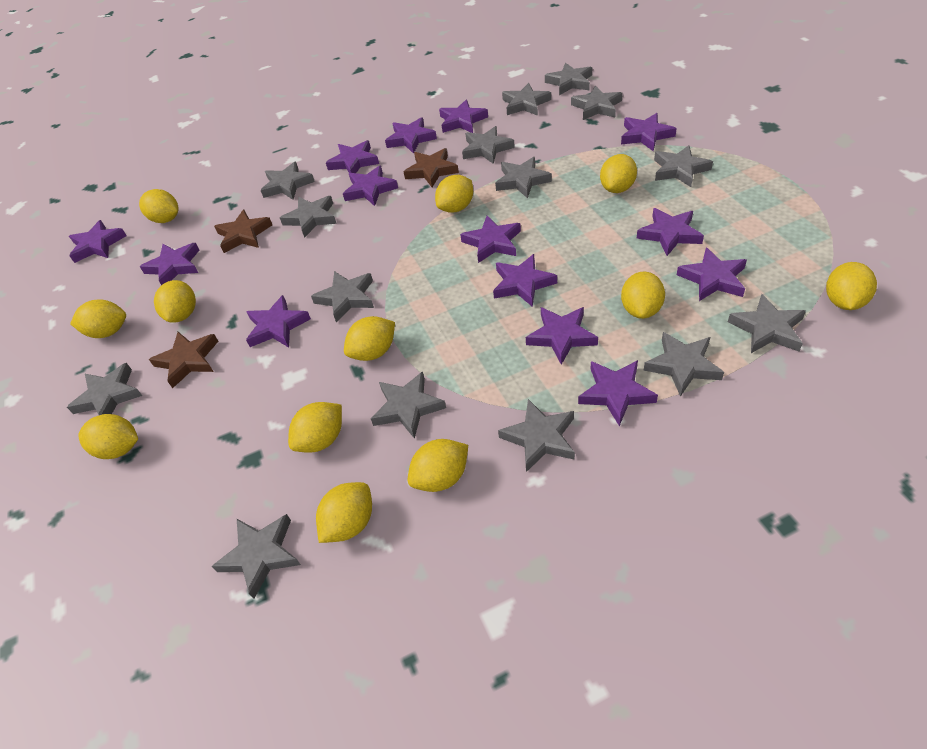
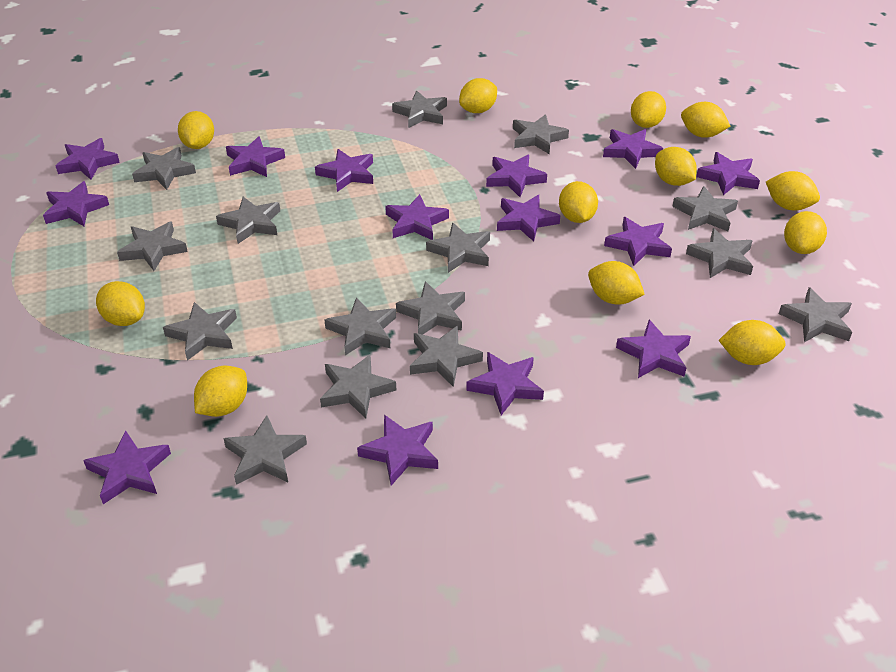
brown star: [149,332,218,388] [214,210,272,253] [404,148,459,187] = 3 -> none = 0

